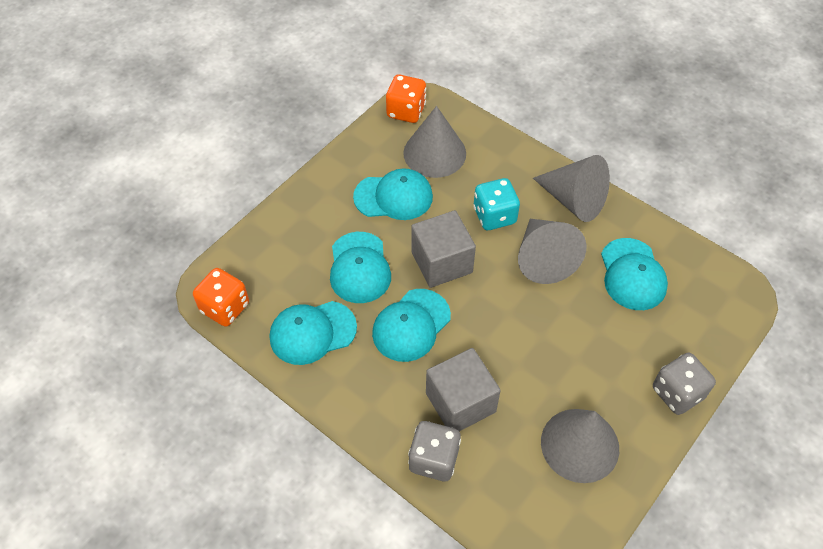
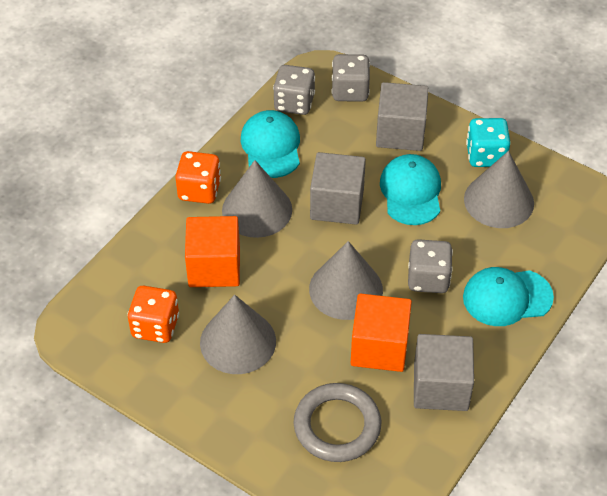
grey cube: [411,210,476,288] [426,348,501,431] = 2 -> [310,152,366,225] [376,82,429,151] [414,334,474,411] = 3
grey dice: [408,421,461,481] [653,353,716,415] = 2 -> [273,65,315,115] [331,54,370,102] [408,239,453,293] = 3
grey ring: none = 0 -> [294,383,381,462] = 1
orange cube: none = 0 -> [185,216,240,287] [351,293,412,372] = 2
turquoise cap: [270,301,357,365] [330,232,391,303] [353,168,433,220] [372,289,451,362] [601,238,668,310] = 5 -> [241,110,300,178] [380,154,441,225] [463,267,554,326] = 3

